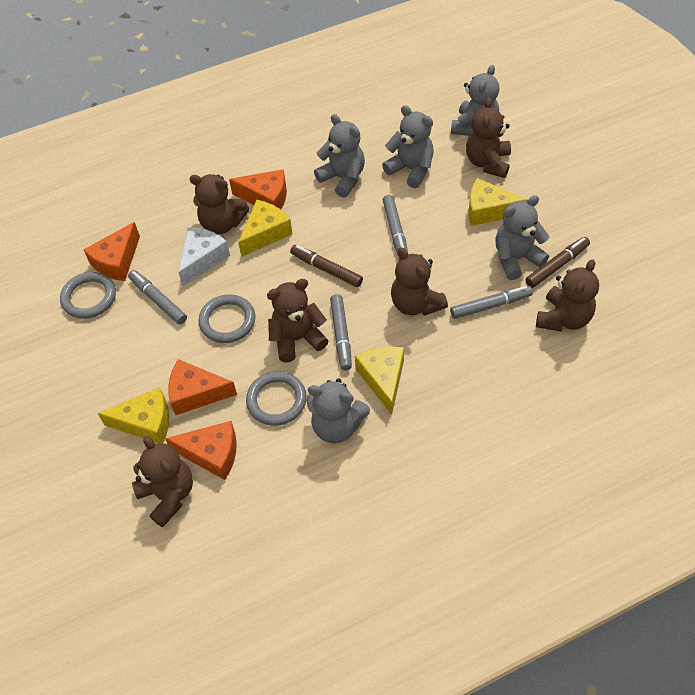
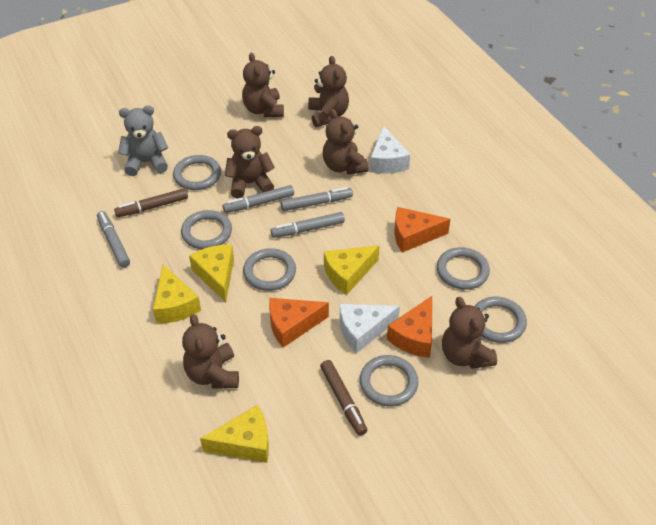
grey ring: [60,272,116,319] [199,294,255,343] [246,371,307,426] = 3 -> [173,155,221,190] [181,210,232,249] [243,248,296,291] [360,355,419,406] [437,247,490,290] [475,297,527,343] = 6
grey teddy bear: [307,379,370,443] [314,114,365,198] [382,105,434,188] [451,65,499,136] [495,195,549,280] = 5 -> [118,106,168,176] = 1
orange cheese: [83,222,140,281] [165,421,237,480] [168,359,237,415] [229,169,287,209] = 4 -> [269,298,329,348] [387,296,432,358] [394,207,450,253] = 3
white cheese: [178,227,230,286] = 1 -> [340,304,400,354] [370,125,410,174] = 2

